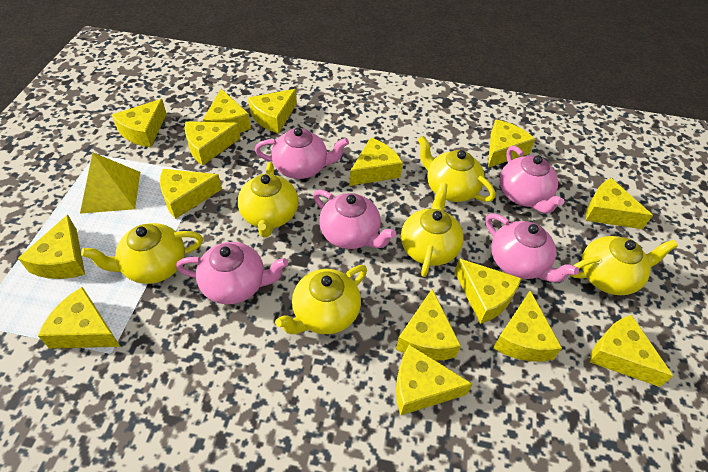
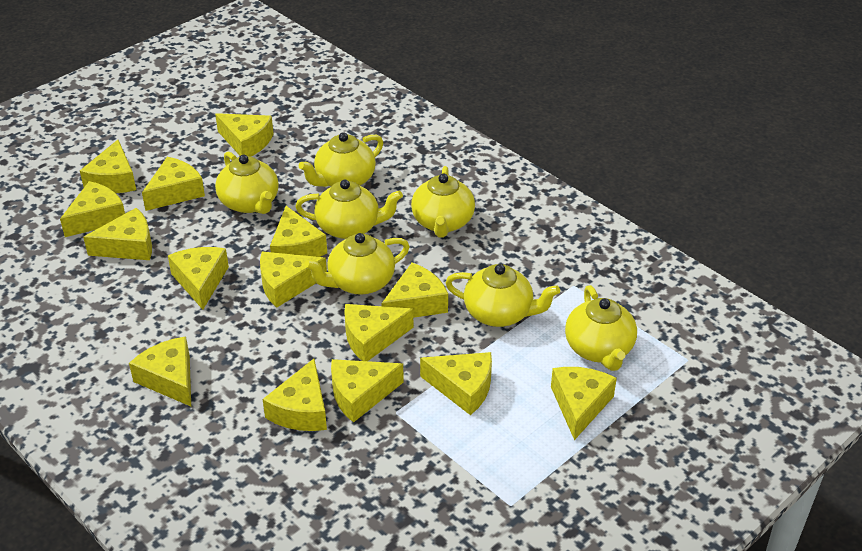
pink teapot: [176,242,288,304] [255,128,349,179] [313,190,396,249] [486,213,579,282] [500,146,564,214] = 5 -> none = 0
yellow pyramid: [80,153,140,214] = 1 -> none = 0
yellow teapot: [81,223,203,284] [238,162,298,237] [275,265,367,334] [401,183,464,277] [418,136,495,202] [571,236,678,295] = 6 -> [215,151,279,214] [295,180,403,239] [299,132,383,187] [304,233,410,295] [411,166,475,238] [445,264,560,327] [565,285,637,371] = 7

